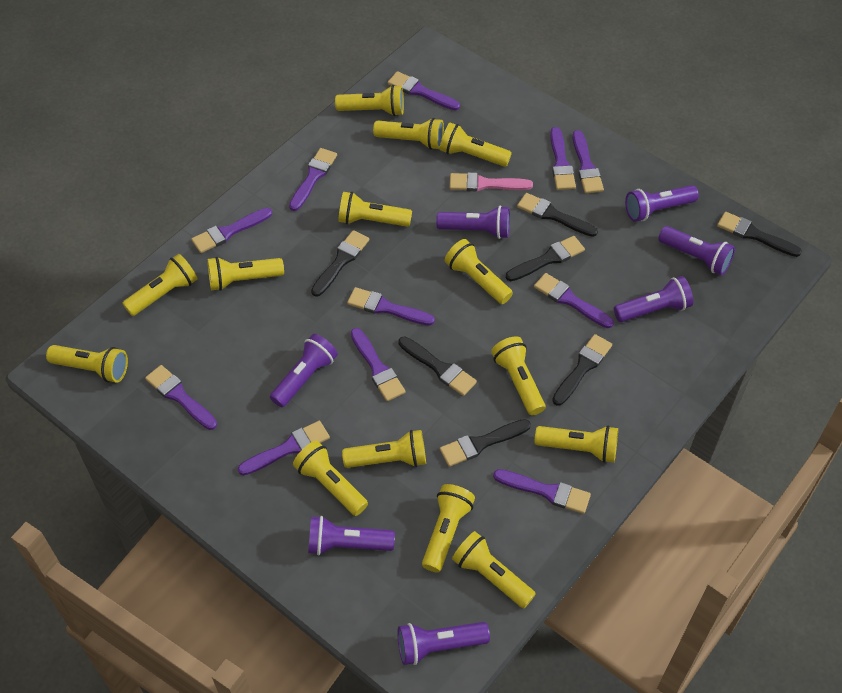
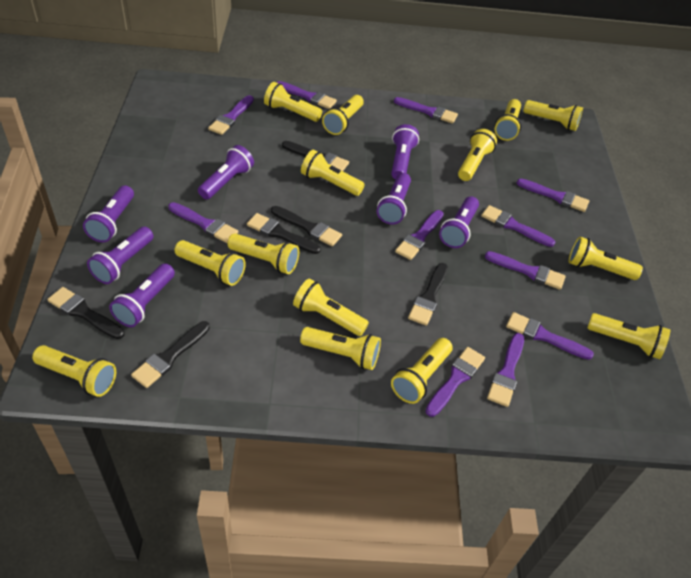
black brush: [311,230,369,297] [399,336,477,396] [440,419,531,467] [506,236,585,281] [517,193,598,237] [552,334,612,406] [717,212,802,257] = 7 -> [47,287,124,339] [131,321,210,388] [247,213,321,254] [271,206,342,246] [282,141,349,171] [408,263,448,326] = 6
pink brush: [450,172,533,191] = 1 -> none = 0

